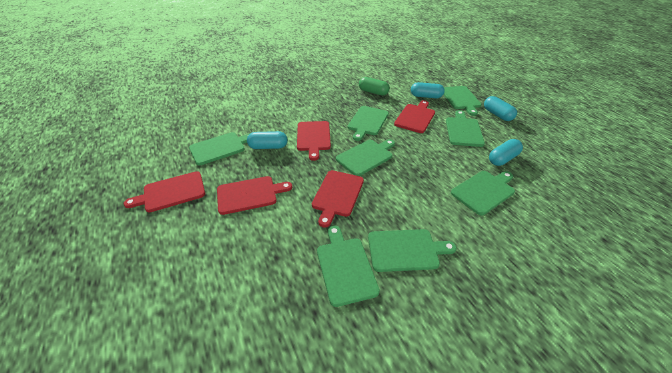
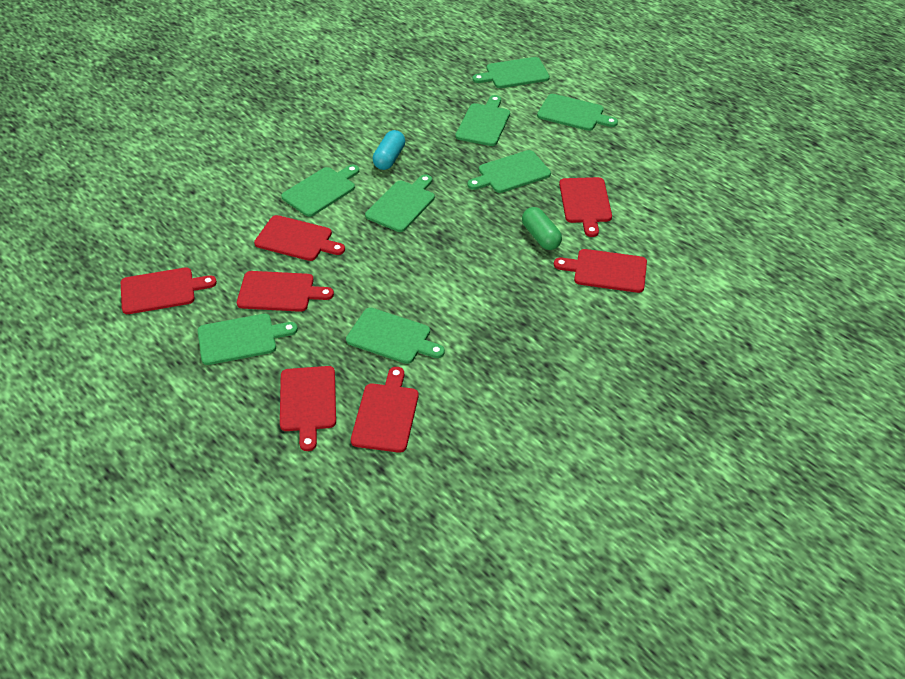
red cutting board: [123,171,205,212] [217,176,292,215] [297,121,331,161] [312,170,364,228] [394,100,435,133] = 5 -> [121,267,217,314] [237,271,334,312] [254,215,345,261] [280,366,336,451] [351,367,419,453] [554,249,647,293] [559,177,612,237] = 7
turquoise capsule: [247,131,288,149] [411,82,445,98] [484,96,517,121] [489,139,523,166] = 4 -> [372,130,405,170] = 1

